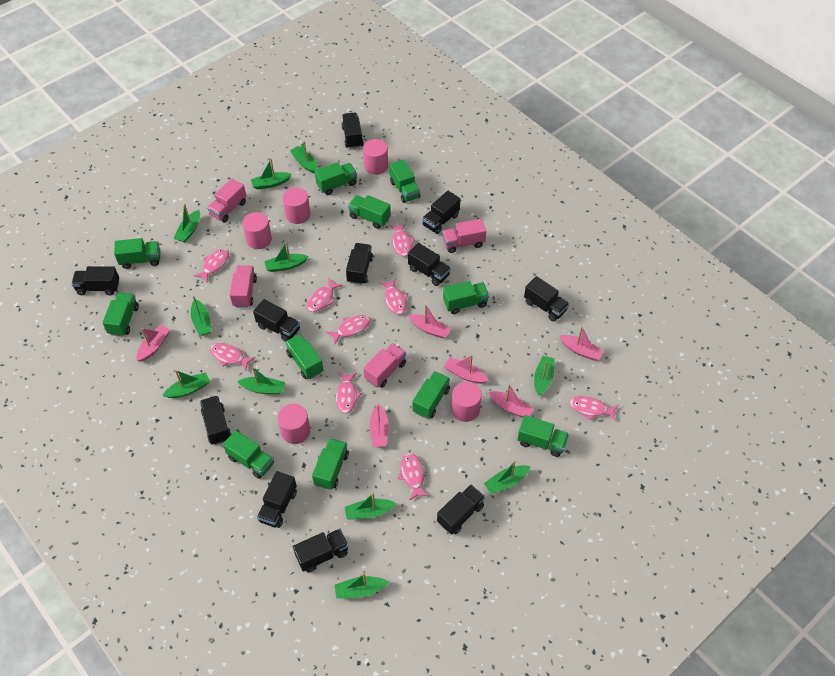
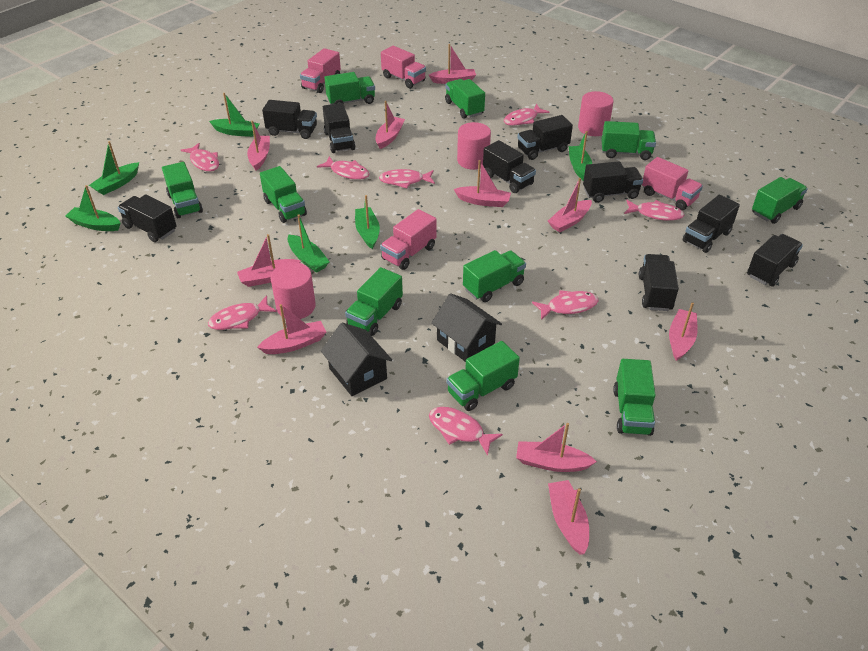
black house: none = 0 -> [321,323,392,396] [431,293,502,362] = 2
black truck: [71,266,119,295] [200,396,231,445] [253,299,300,342] [257,471,297,528] [293,529,348,573] [341,112,364,149] [346,243,373,285] [408,243,451,286] [422,191,460,234] [437,484,485,534] [524,276,569,322] = 11 -> [118,195,177,242] [262,100,317,139] [323,103,355,153] [483,140,536,193] [517,115,573,160] [583,161,643,203] [639,254,679,311] [683,195,740,253] [747,234,803,287] = 9
green boat: [162,370,210,398] [174,203,200,242] [191,296,211,336] [237,367,285,394] [251,158,292,190] [264,241,308,272] [290,141,318,174] [335,573,389,598] [345,493,397,520] [484,461,531,494] [534,356,555,396] = 11 -> [66,185,121,231] [89,141,139,195] [209,93,259,137] [288,214,330,273] [355,195,380,249] [569,131,592,181] = 6
green truck: [102,293,139,337] [114,238,160,269] [223,430,274,479] [285,334,323,379] [312,438,349,490] [315,162,357,195] [348,195,391,229] [389,159,420,203] [412,371,450,419] [443,281,489,314] [517,415,569,457] = 11 -> [162,162,203,218] [260,166,307,223] [324,72,375,105] [345,267,403,336] [445,79,485,119] [446,341,520,411] [463,250,526,302] [601,121,656,160] [613,359,656,436] [752,177,808,224] = 10
pink boat: [136,324,170,362] [369,403,389,447] [408,305,451,339] [444,355,489,384] [488,384,534,418] [560,327,604,361] = 6 -> [237,234,301,287] [247,120,270,170] [257,304,326,354] [375,101,405,149] [429,44,476,84] [454,160,511,207] [516,423,597,472] [548,178,592,232] [548,480,589,554] [669,302,697,361] = 10
pink cylinder: [242,212,272,249] [278,404,310,444] [283,187,311,224] [363,139,388,175] [451,382,482,422] = 5 -> [271,262,316,319] [457,122,491,170] [578,91,614,136] = 3
pink fish: [194,249,229,282] [210,343,256,371] [307,278,343,312] [326,315,370,344] [336,373,362,414] [380,279,408,315] [390,223,415,257] [398,453,429,501] [570,396,618,421] = 9 -> [181,143,219,172] [208,295,277,330] [317,156,369,180] [379,169,435,188] [429,407,503,456] [504,104,549,126] [532,290,599,320] [624,200,684,221] = 8

